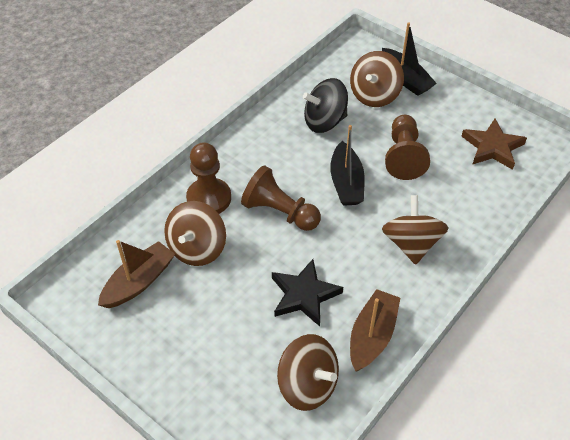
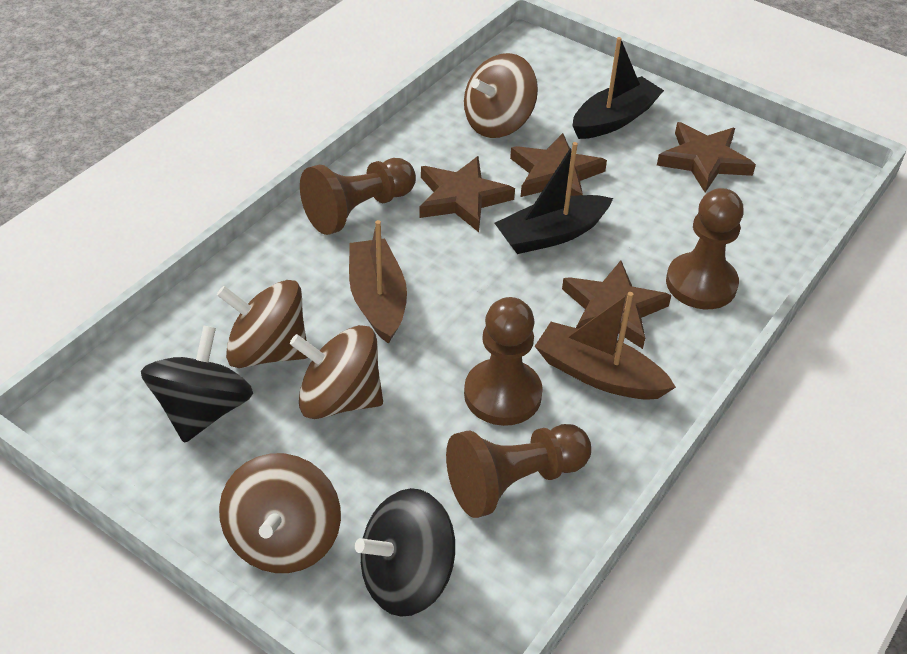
black spinning top: [303,78,348,133] = 1 -> [141,325,253,443] [355,488,455,617] = 2
black star: [272,259,343,326] = 1 -> none = 0
brown pawn: [186,143,231,214] [241,165,321,231] [385,115,430,180] = 3 -> [300,158,416,235] [446,424,591,518] [464,297,543,426] [666,188,744,309] = 4
brown star: [461,119,527,170] = 1 -> [419,156,515,232] [510,133,607,197] [562,261,671,349] [657,122,756,193] = 4

